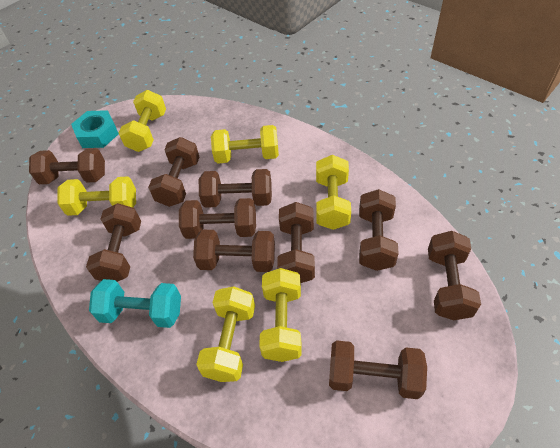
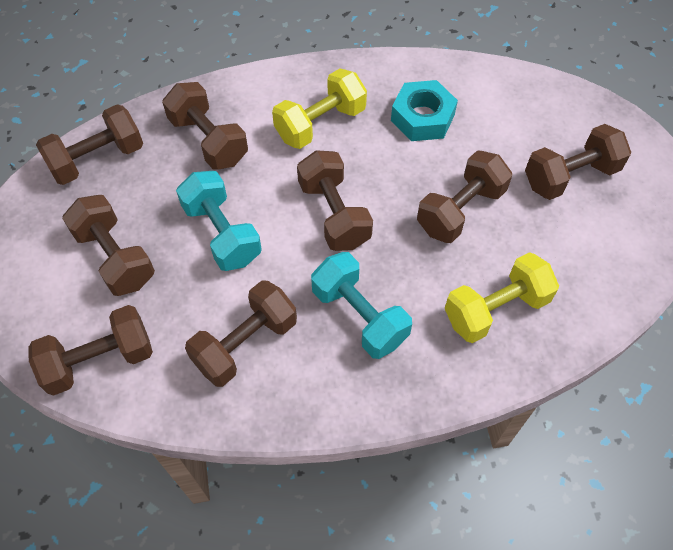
brown dumbbell: [29,148,105,184] [86,203,141,282] [148,137,199,207] [179,198,256,239] [193,230,275,272] [199,169,272,208] [277,202,315,283] [329,340,427,399] [359,189,399,271] [428,231,481,320] = 10 -> [28,305,153,395] [36,104,143,185] [62,195,155,296] [162,82,248,170] [185,280,297,387] [297,150,373,251] [417,150,512,243] [525,124,631,200] = 8
turquoise dumbbell: [89,279,181,328] = 1 -> [176,171,262,271] [311,252,412,359] = 2
yellow dumbbell: [57,176,136,216] [119,90,166,152] [196,286,255,382] [211,125,279,164] [259,268,302,362] [316,155,351,230] = 6 -> [272,69,367,149] [445,252,559,343] = 2

